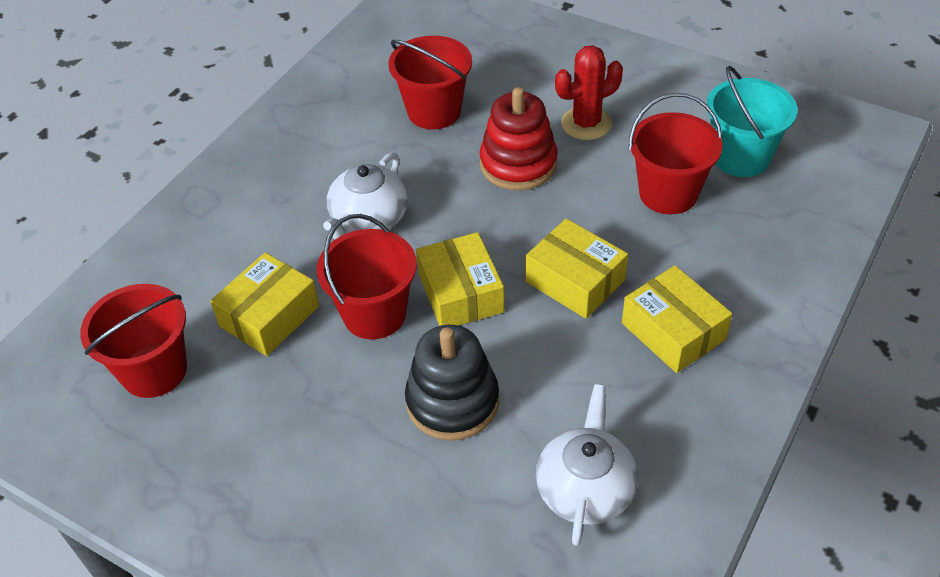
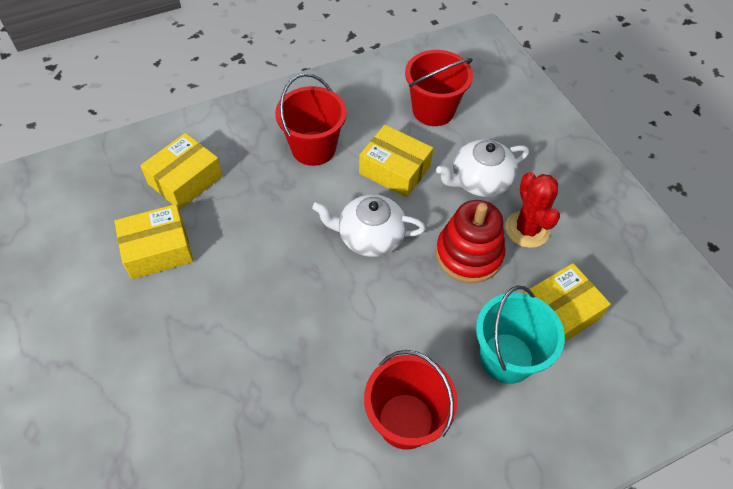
black stacking toy: [405,325,499,441] = 1 -> none = 0
red bucket: [80,284,187,398] [317,214,417,339] [389,36,472,130] [629,93,723,214] = 4 -> [275,73,347,166] [364,350,458,450] [405,50,473,126] = 3

